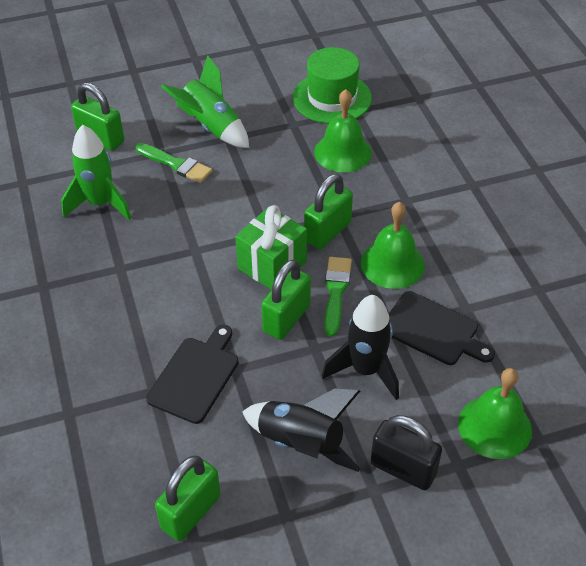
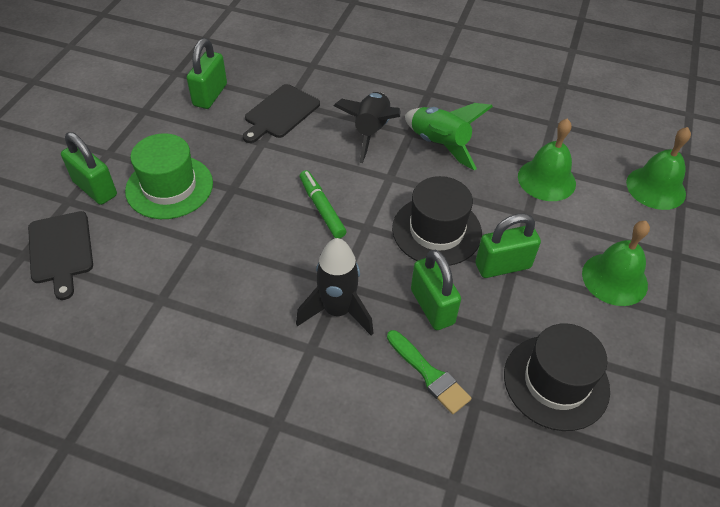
black hat: none = 0 -> [392,176,482,266] [504,323,610,431] = 2
black padlock: [371,415,442,490] = 1 -> none = 0
green brush: [135,143,212,183] [325,257,352,336] = 2 -> [387,330,471,414] = 1
green gift: [235,205,307,290] = 1 -> none = 0
green marker: none = 0 -> [300,170,347,238] = 1
green rocket: [61,125,131,220] [161,55,249,148] = 2 -> [405,103,493,170] = 1

